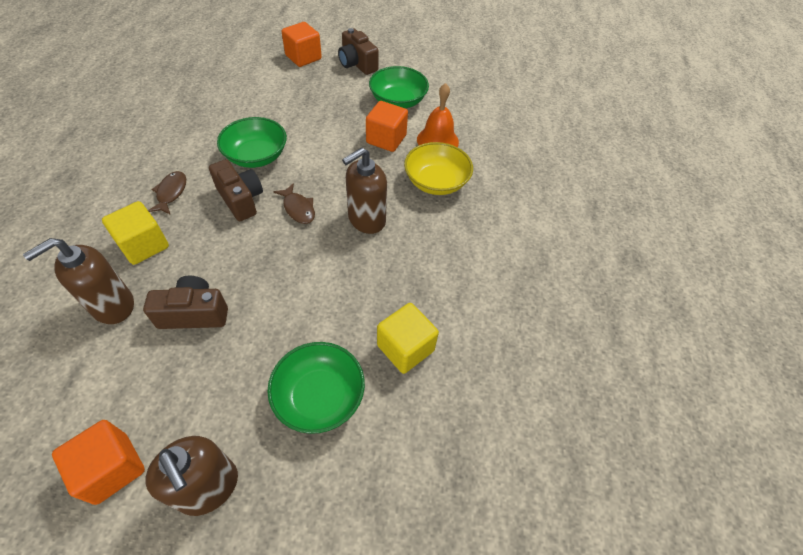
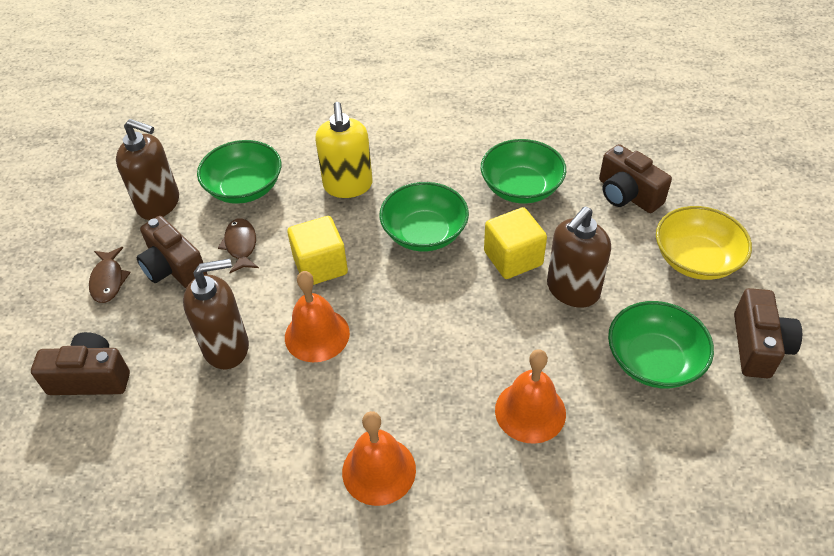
brown camera: [143,276,228,329] [209,159,263,221] [338,28,379,75] = 3 -> [31,332,130,395] [136,216,207,288] [599,144,672,213] [734,288,802,378] = 4
green bowl: [217,117,287,168] [267,342,365,434] [369,66,429,108] = 3 -> [197,140,281,204] [379,182,469,252] [481,139,566,204] [608,301,714,388] = 4
orange bell: [417,83,459,147] = 1 -> [285,271,350,362] [342,411,416,506] [495,349,566,444] = 3
orange cube: [52,420,145,505] [282,22,322,67] [366,101,408,152] = 3 -> none = 0
yellow soap dispenser: none = 0 -> [315,102,373,198] = 1

